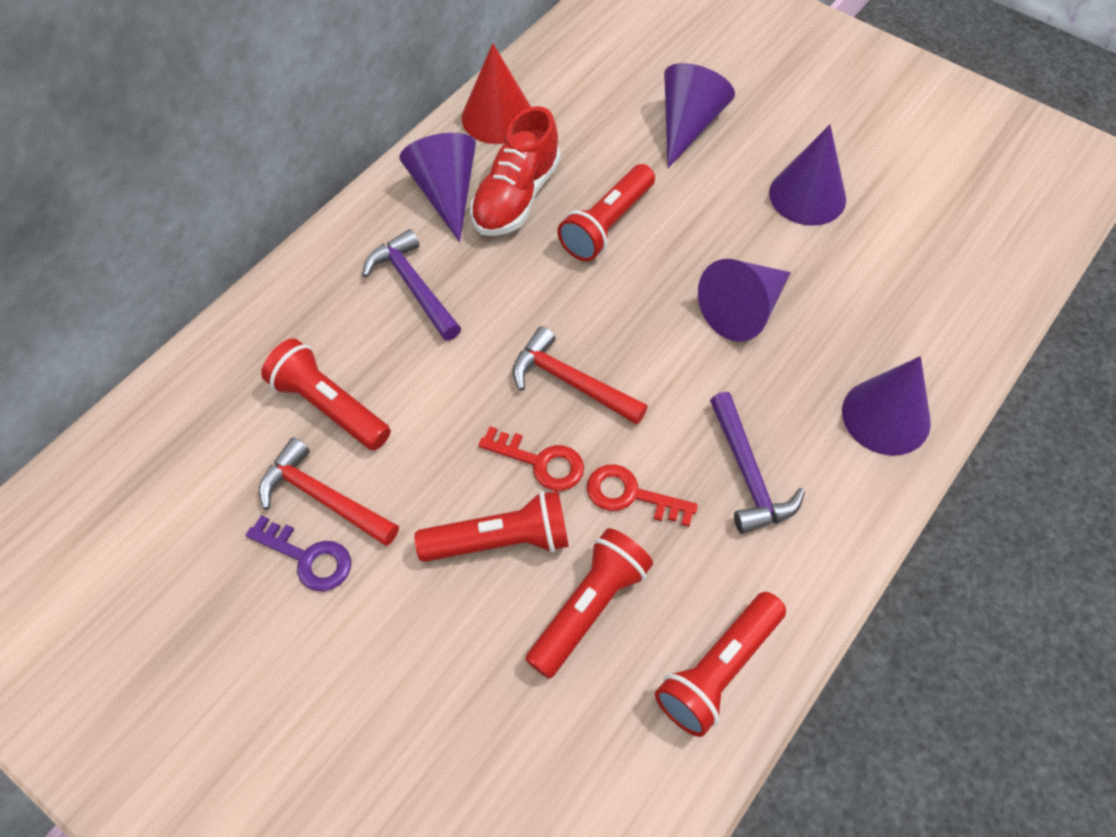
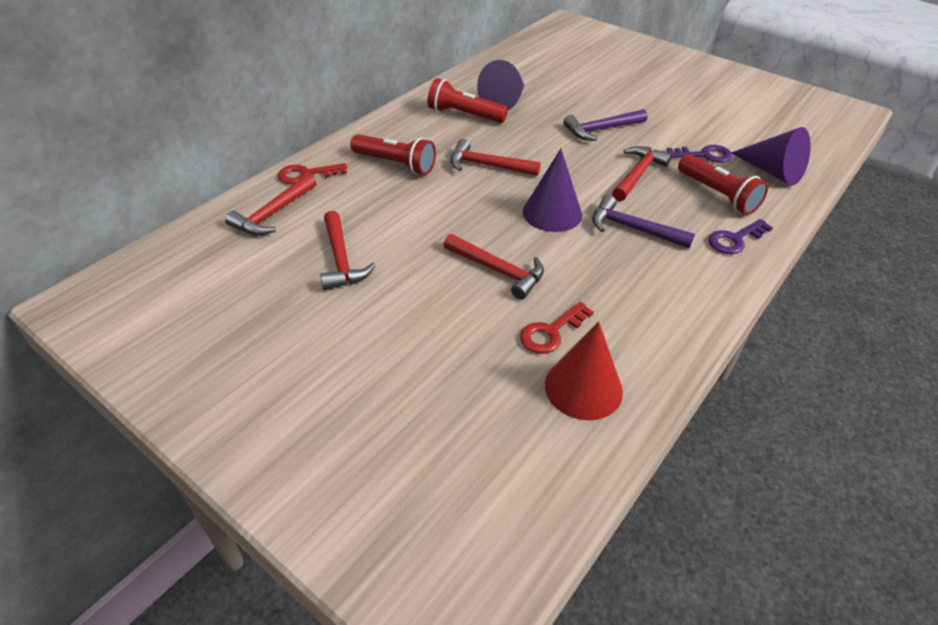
purple cone: [399,133,476,242] [664,63,735,168] [698,259,791,342] [769,125,846,226] [842,356,931,456] = 5 -> [477,60,525,110] [523,149,582,232] [732,127,811,185] = 3
purple key: [246,515,351,591] = 1 -> [667,145,733,163] [708,219,773,254] = 2
red flashlight: [261,338,391,450] [414,490,569,562] [525,528,653,679] [557,164,655,261] [655,592,786,737] = 5 -> [350,134,436,175] [428,78,508,123] [678,155,768,215] = 3
red hammer: [259,437,399,546] [512,326,648,425] = 2 -> [225,174,316,236] [320,211,376,290] [444,234,544,300] [450,139,541,176] [612,146,672,201] = 5
red shoe: [470,106,561,236] = 1 -> none = 0

